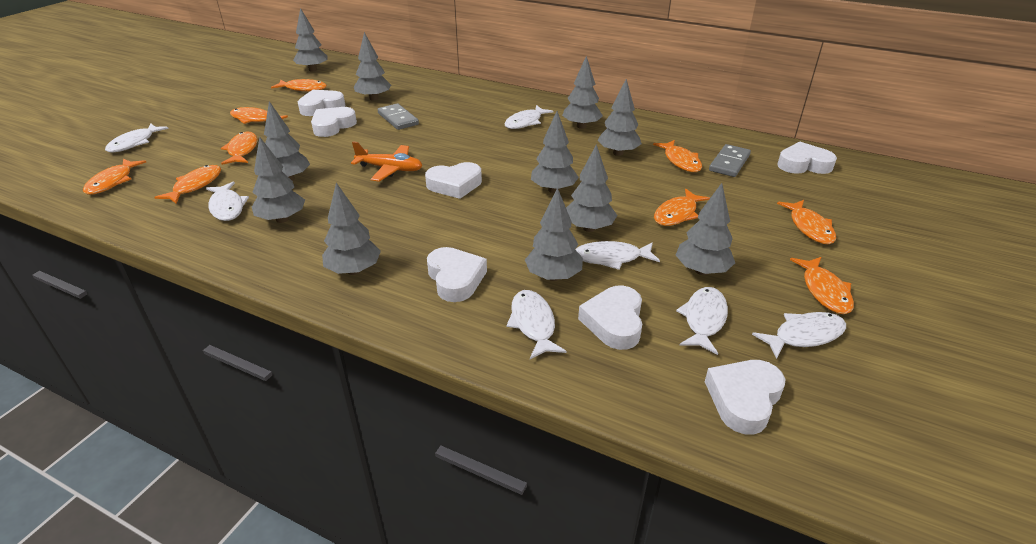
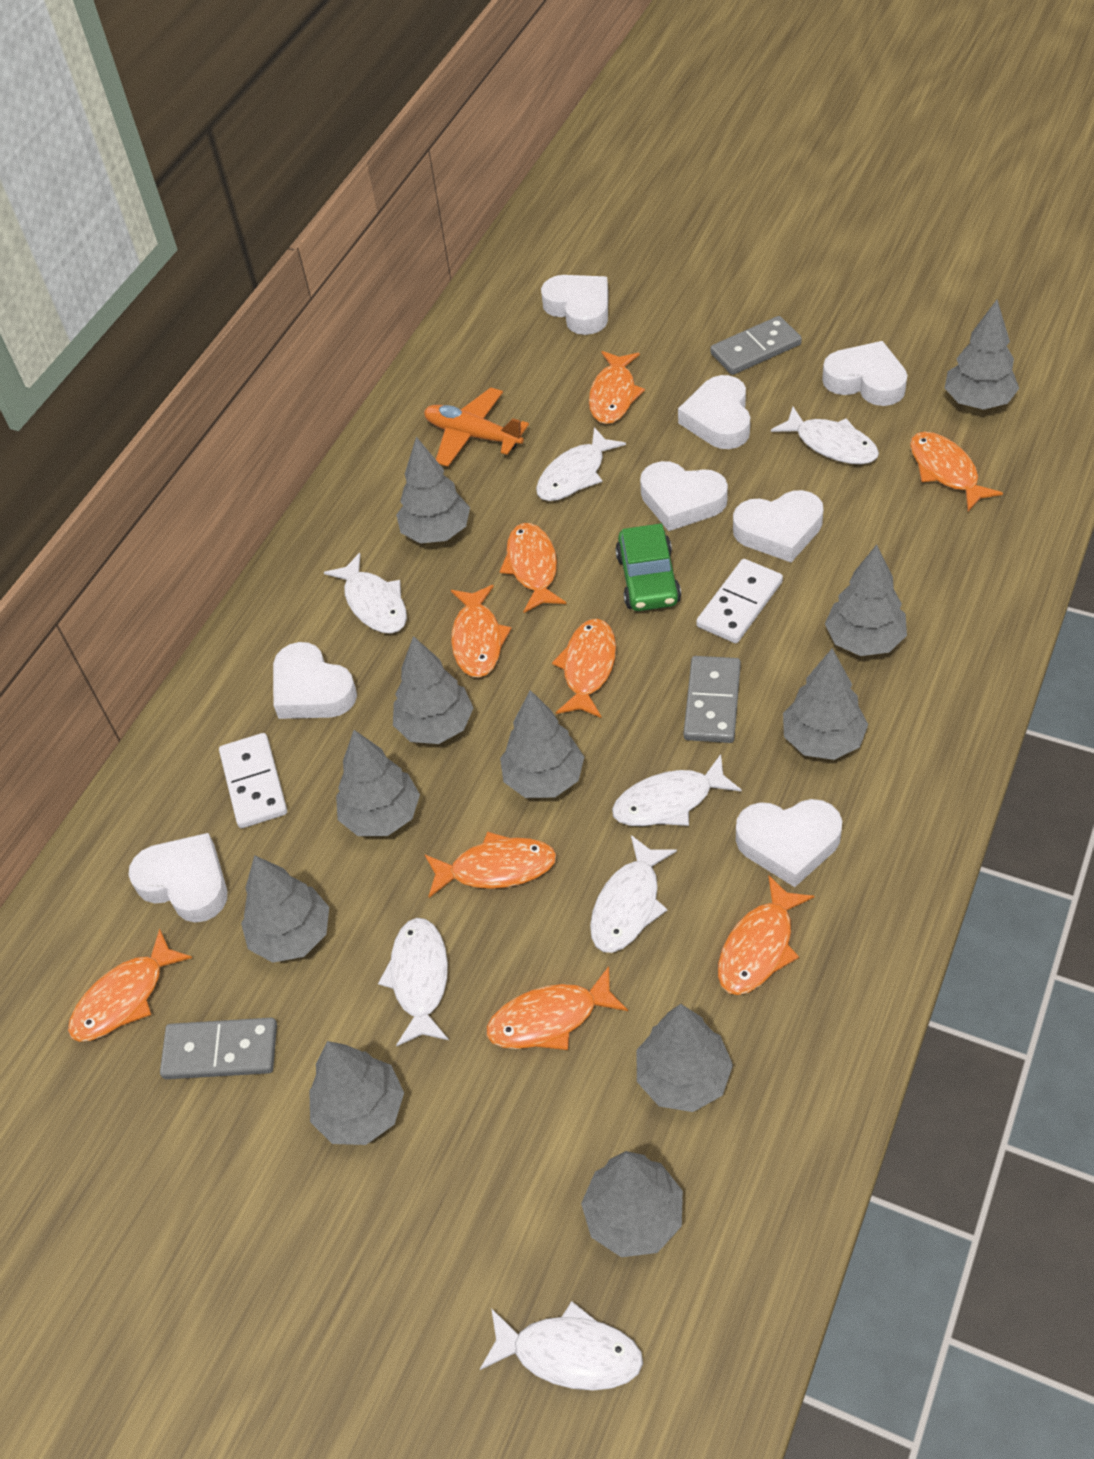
green car: none = 0 -> [615,523,681,611] = 1
grey domino: [377,103,419,130] [709,144,751,177] = 2 -> [160,1018,277,1079] [684,656,741,743] [710,316,802,375] = 3
white domino: none = 0 -> [219,733,287,828] [696,559,783,643] = 2
white heart: [298,90,345,116] [311,107,357,137] [425,162,482,199] [427,247,487,302] [578,285,642,350] [705,360,785,435] [777,141,837,174] = 7 -> [128,833,227,923] [273,642,357,719] [541,275,608,335] [640,461,728,531] [678,375,750,449] [733,490,823,562] [736,799,842,887] [822,341,907,406] = 8

